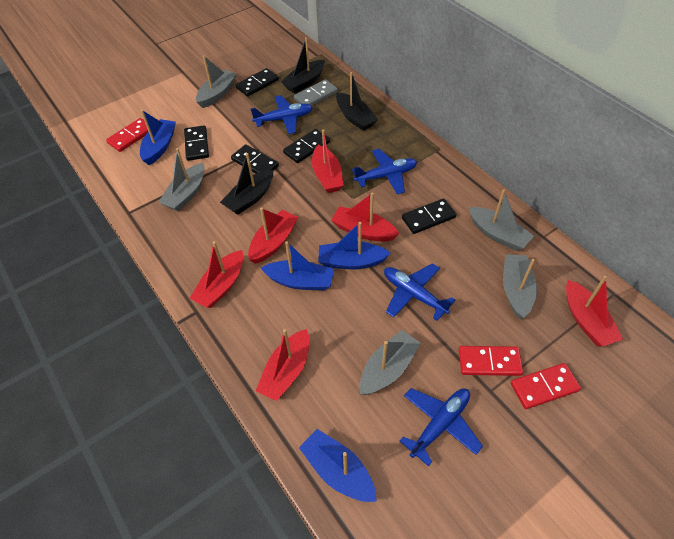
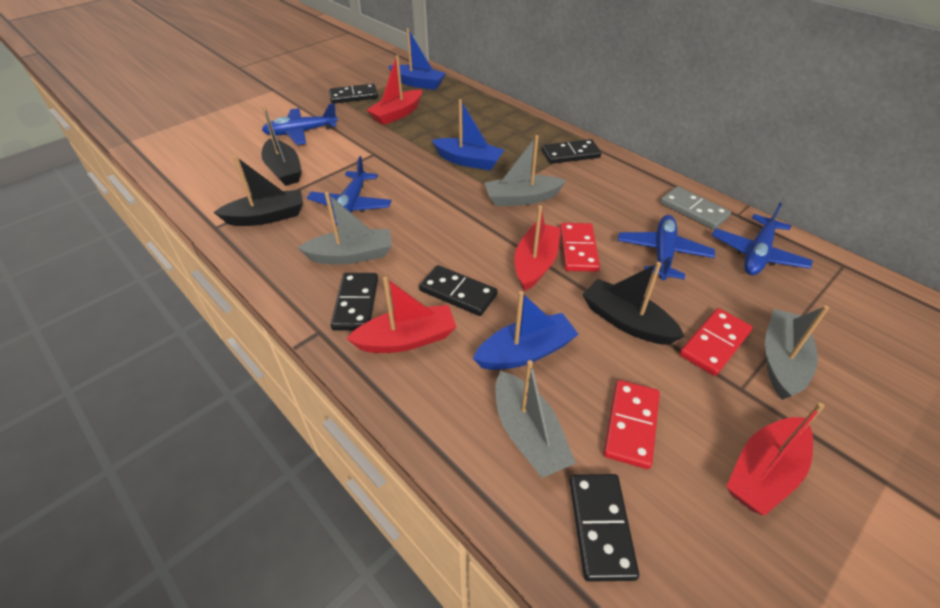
blue boat: [140,110,176,165] [261,241,334,290] [299,429,377,502] [319,222,391,269] = 4 -> [388,28,446,90] [432,99,504,170] [473,291,579,370] = 3
grey boat: [158,148,205,211] [196,56,237,108] [360,330,421,395] [468,189,534,251] [503,254,537,319] = 5 -> [298,192,392,265] [484,135,566,206] [495,360,576,478] [765,305,829,400] = 4
red boat: [189,241,243,308] [248,208,299,264] [256,329,310,401] [312,129,344,193] [331,193,399,241] [566,276,623,346] = 6 -> [346,277,456,353] [367,55,422,125] [514,205,560,291] [726,403,825,516] = 4

